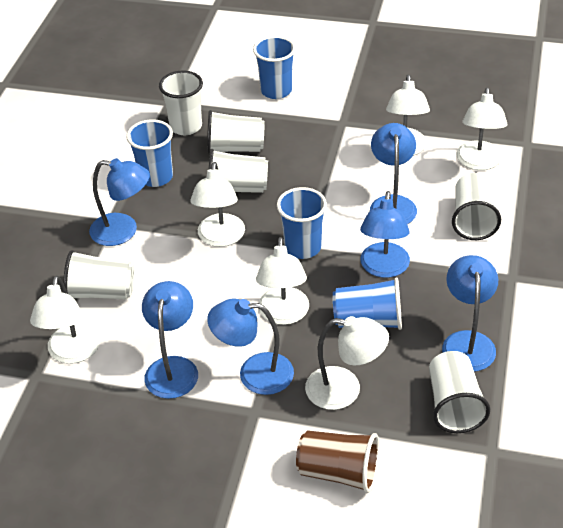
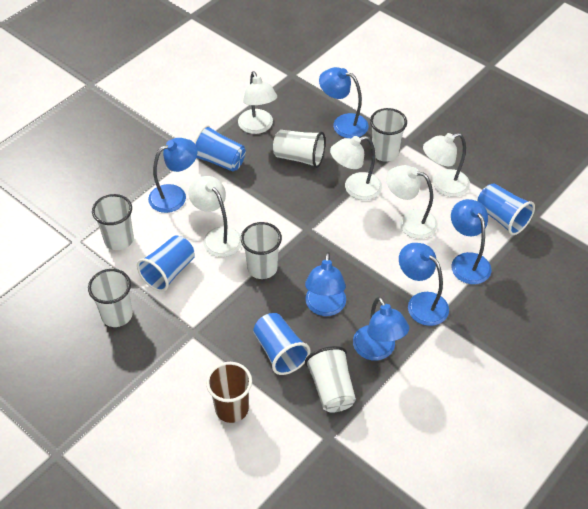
white lamp: [30,276,100,364] [190,162,245,247] [256,237,309,325] [305,316,389,410] [386,75,430,156] [456,87,507,170] = 6 -> [189,176,242,257] [238,71,277,134] [330,136,382,200] [386,165,438,239] [423,133,470,197] = 5

